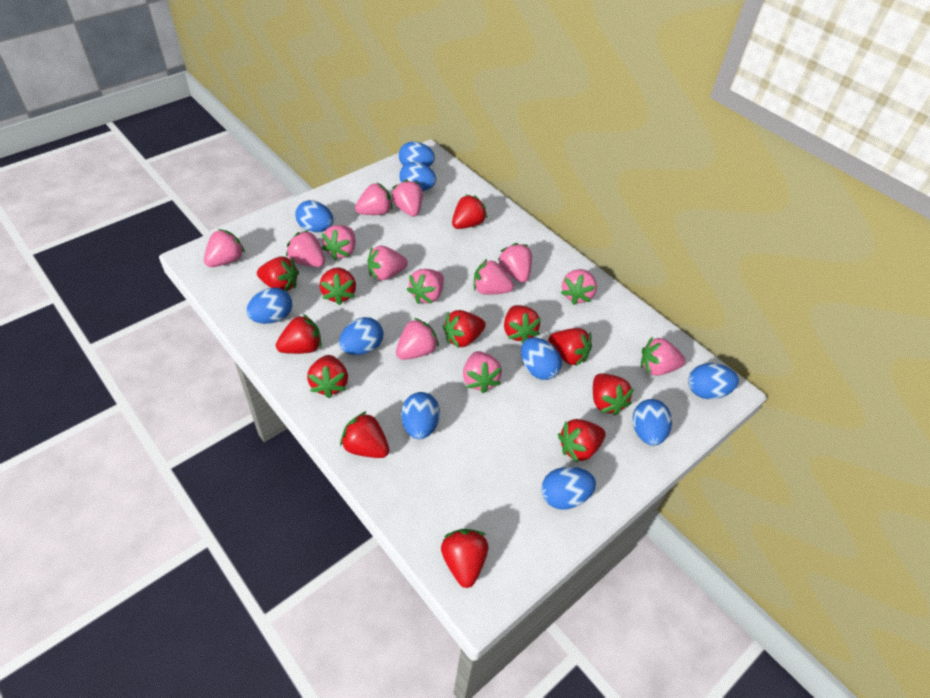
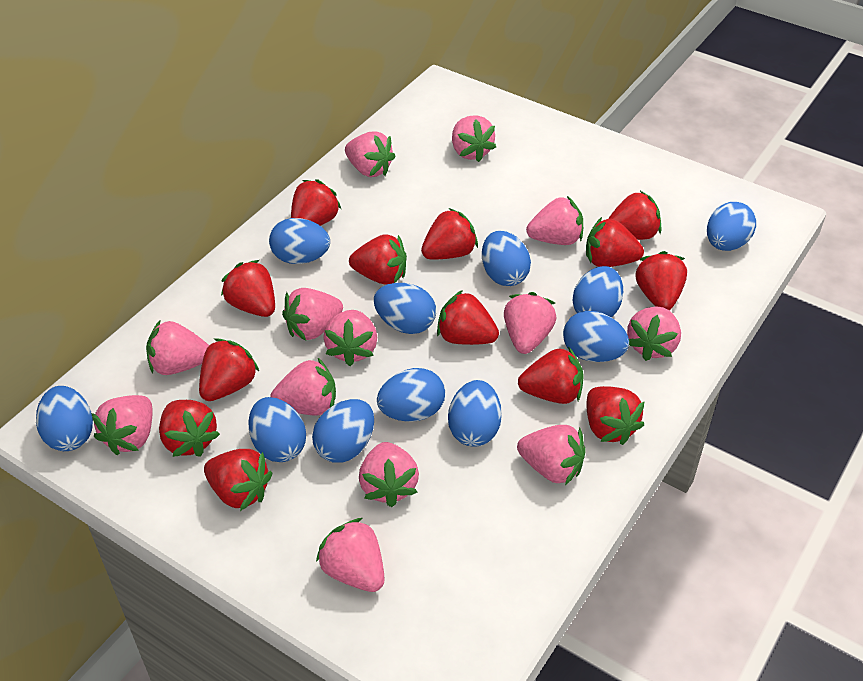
blue egg: [246,287,292,324] [295,200,334,232] [339,317,384,355] [399,141,435,167] [399,162,436,191] [401,392,440,439] [521,337,562,380] [541,467,596,510] [633,399,672,446] [688,363,739,399] = 10 -> [36,386,93,451] [248,397,306,462] [269,218,330,264] [312,399,374,463] [374,283,436,334] [377,368,445,422] [448,380,502,447] [482,231,531,286] [563,311,629,362] [573,266,623,317] [707,202,756,251] = 11
red strawberry: [257,256,299,291] [276,314,321,354] [307,355,348,398] [320,267,356,305] [340,411,389,458] [441,529,488,588] [443,310,486,348] [452,194,487,229] [504,305,541,343] [548,328,592,366] [558,419,606,463] [593,373,634,416] = 12 -> [159,400,220,457] [199,339,259,401] [204,449,272,511] [221,260,275,317] [291,179,341,226] [349,234,407,285] [421,208,478,260] [437,290,499,345] [518,347,584,404] [586,217,644,267] [587,386,645,445] [608,191,661,240] [635,251,687,310] = 13

